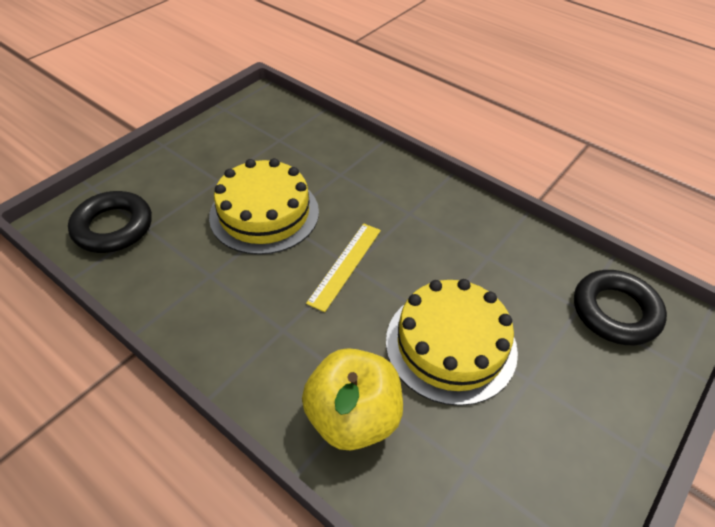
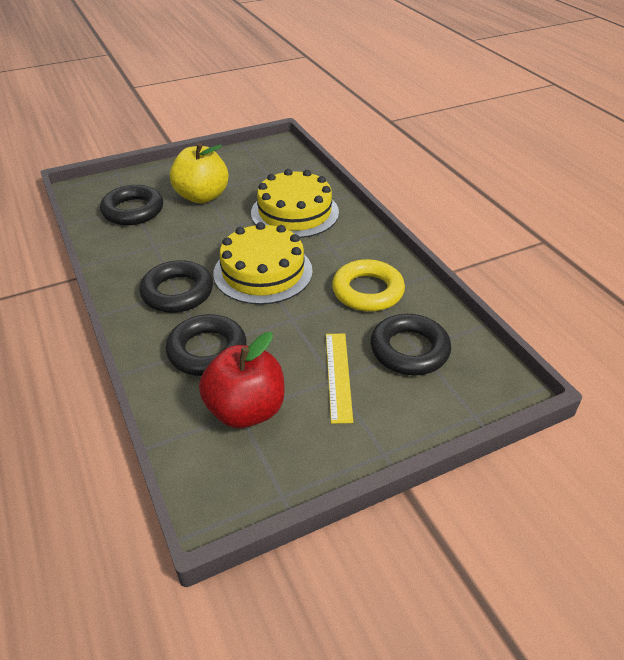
black ring: [68,191,152,253] [574,270,667,345] = 2 -> [100,185,163,225] [140,260,213,313] [166,314,247,376] [371,314,451,375] = 4
red apple: none = 0 -> [199,332,285,428] = 1
yellow ring: none = 0 -> [332,259,405,312] = 1

